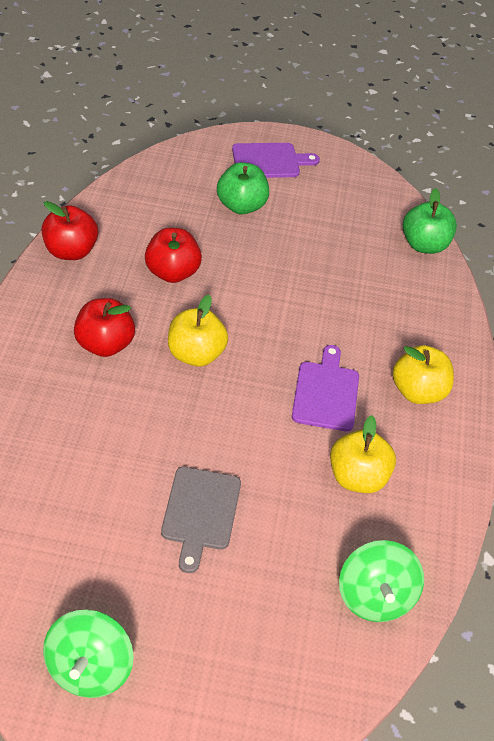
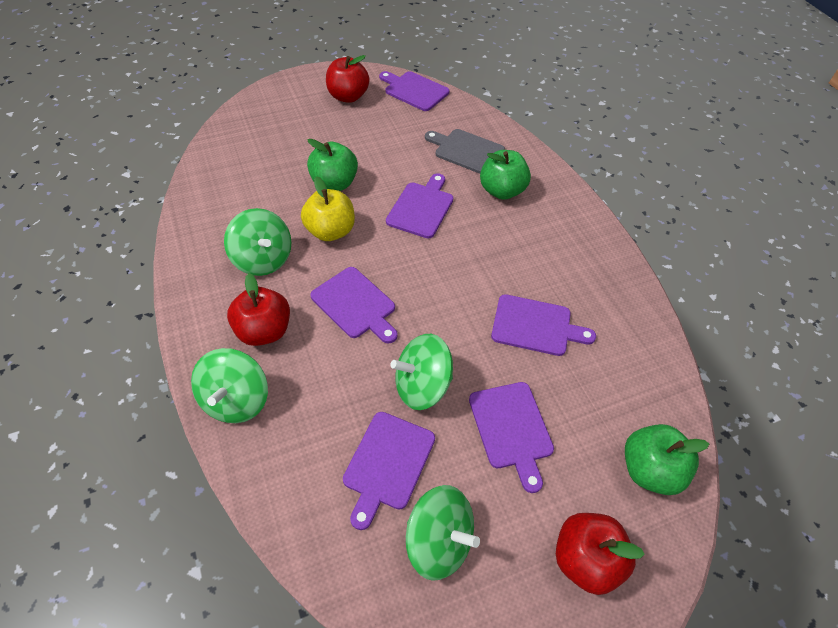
green apple: [217,162,269,214] [403,188,457,254] = 2 -> [307,139,358,191] [480,150,531,200] [625,424,709,495] = 3
green spinning top: [43,610,134,698] [339,540,424,622] = 2 -> [191,348,268,423] [224,208,292,276] [390,334,453,410] [406,485,480,581] = 4
purple cutting board: [232,143,320,178] [292,345,359,431] = 2 -> [310,267,398,343] [343,412,435,530] [379,71,450,111] [386,173,453,238] [469,382,554,493] [491,294,596,356] = 6
yellow apple: [168,295,228,367] [330,415,396,493] [393,345,454,404] = 3 -> [301,176,355,241] = 1

